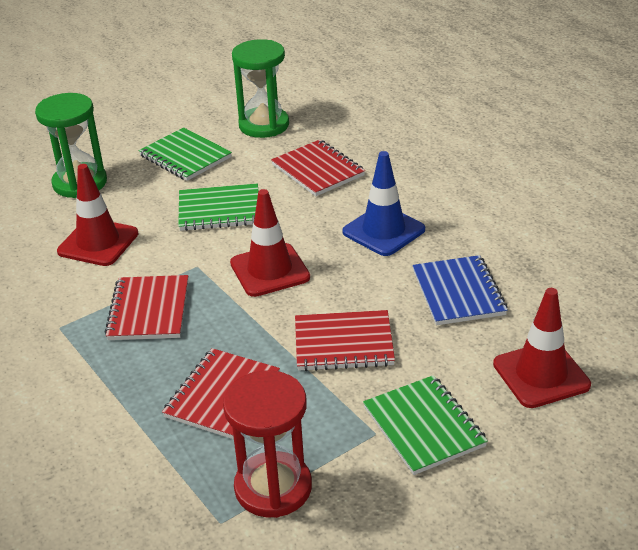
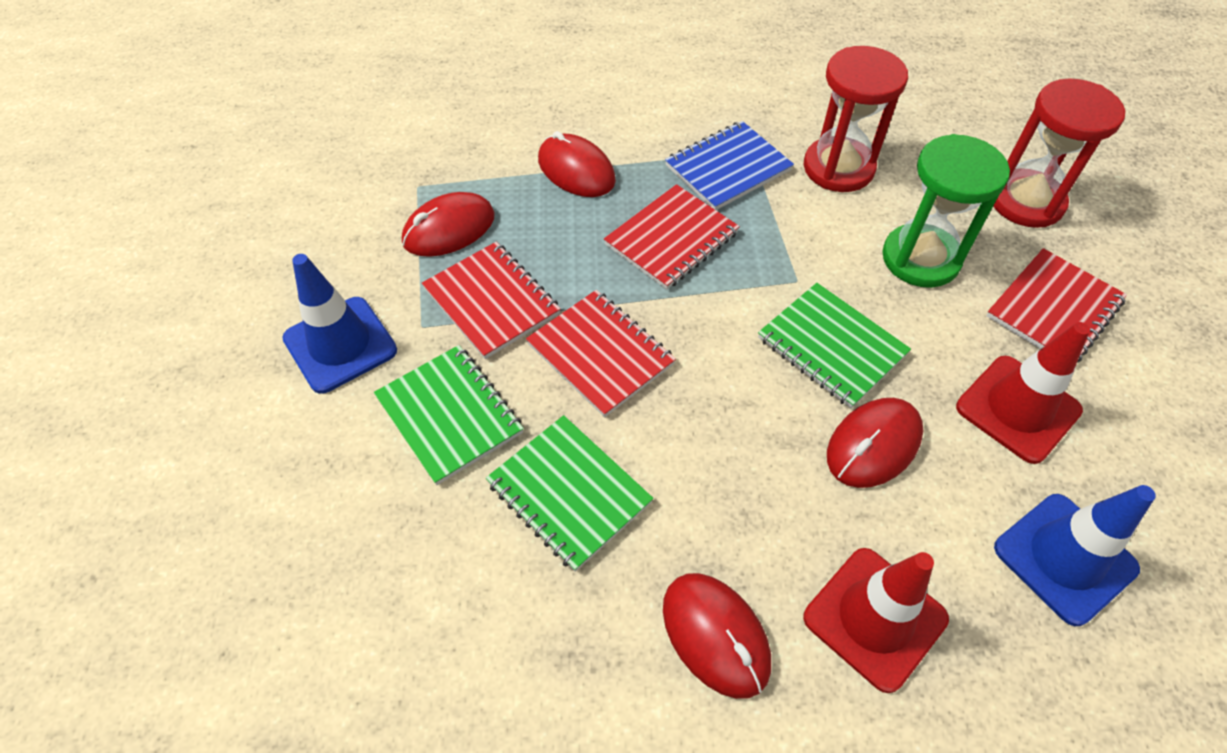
blue traffic cone: [342,151,425,256] = 1 -> [282,254,397,394] [994,485,1156,626] = 2
green hourglass: [35,93,107,198] [232,39,289,138] = 2 -> [882,134,1010,288] = 1
red hourglass: [223,370,312,518] = 1 -> [804,46,908,192] [994,78,1125,228] = 2
red mouse: none = 0 -> [402,192,495,257] [538,131,616,197] [663,573,771,699] [827,398,923,488] = 4
red traffic cone: [57,164,138,266] [230,189,310,297] [493,288,591,408] = 3 -> [803,548,949,693] [956,322,1090,464] = 2

